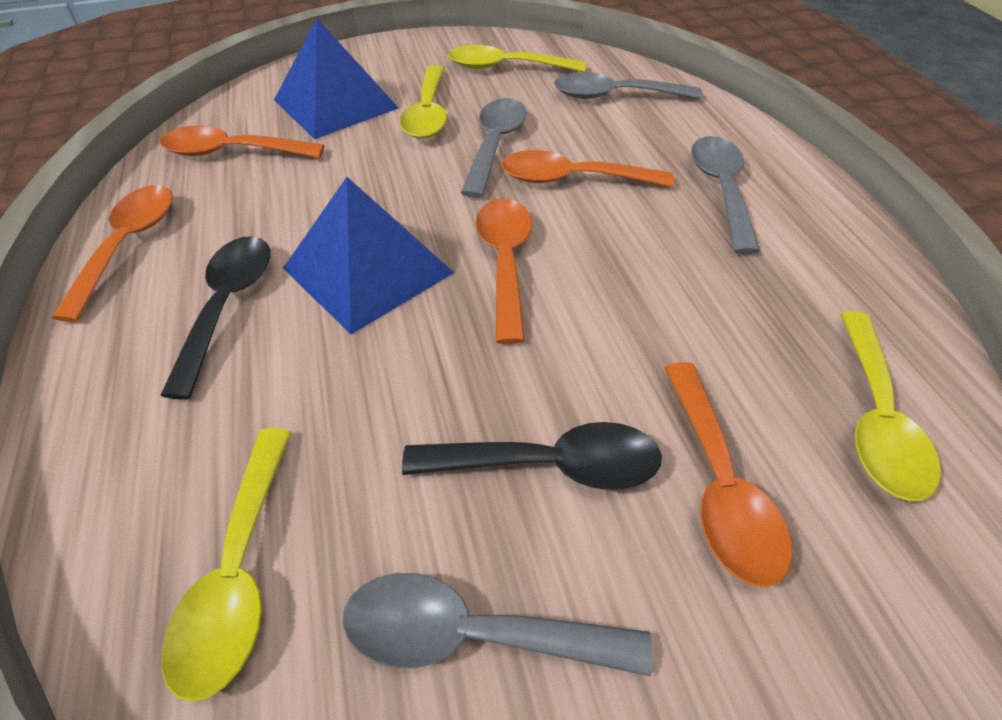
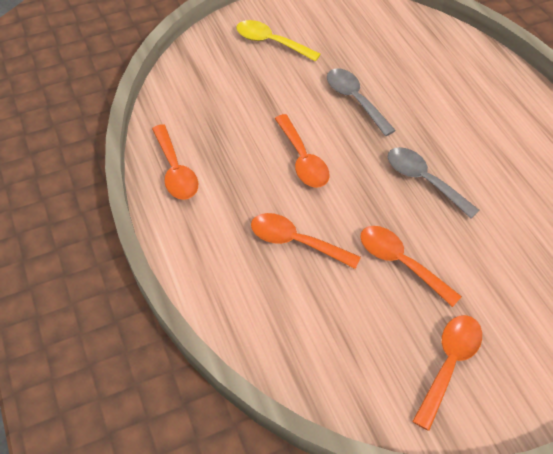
black spoon: [160,236,270,400] [402,422,662,490] = 2 -> none = 0
blue pyramid: [274,18,399,139] [283,177,454,334] = 2 -> none = 0
grey spoon: [342,573,652,677] [461,98,527,198] [554,72,702,99] [691,136,760,254] = 4 -> [327,68,396,136] [388,147,480,218] = 2
yellow spoon: [161,428,291,702] [400,65,447,139] [448,45,586,72] [841,311,941,501] = 4 -> [236,20,321,62] = 1

